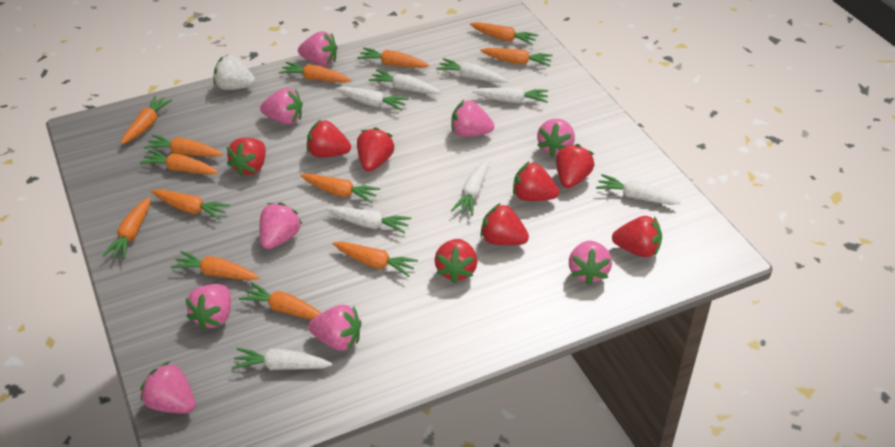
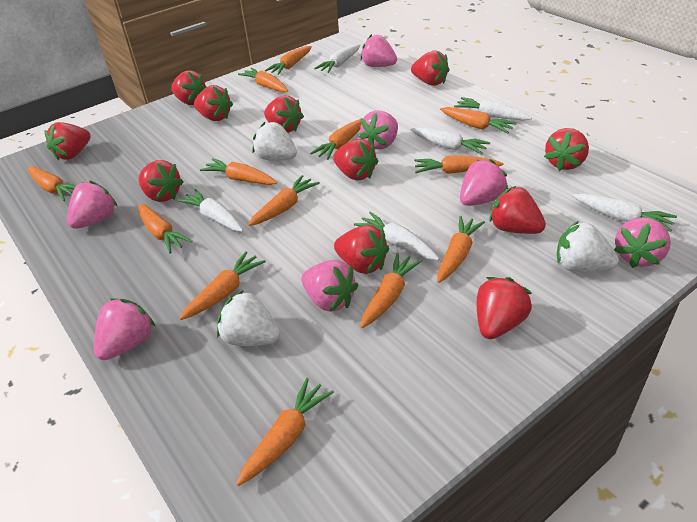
pink strawberry: [140,361,196,414] [185,284,231,331] [260,88,303,125] [260,202,302,249] [298,31,337,66] [309,305,361,351] [451,100,494,137] [537,119,575,157] [569,241,612,285] = 9 -> [67,180,118,229] [94,298,156,360] [301,260,358,312] [359,110,398,150] [360,34,397,67] [460,159,508,206] [614,217,671,268] = 7
red strawberry: [227,138,266,177] [307,120,351,158] [357,127,394,171] [434,239,478,284] [480,203,529,245] [513,162,559,201] [556,144,594,188] [612,216,662,257] = 8 -> [45,122,91,160] [139,160,183,202] [171,70,206,105] [194,85,233,121] [264,95,304,133] [333,139,379,180] [334,225,389,274] [411,50,450,86] [477,277,532,339] [489,186,546,234] [544,128,589,171] = 11
white carrot: [232,348,332,370] [326,206,411,234] [336,86,409,111] [369,69,441,94] [436,58,508,83] [451,159,489,216] [472,87,548,103] [596,174,681,205] = 8 -> [177,189,243,232] [314,44,361,73] [354,212,439,260] [411,127,490,154] [454,97,532,121] [573,194,677,232] = 6
white strawberry: [213,55,255,90] = 1 -> [217,290,280,346] [252,122,297,161] [557,221,619,272] = 3

